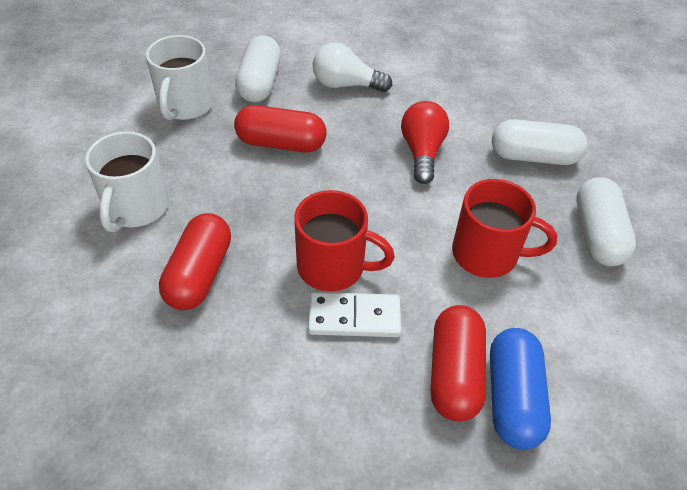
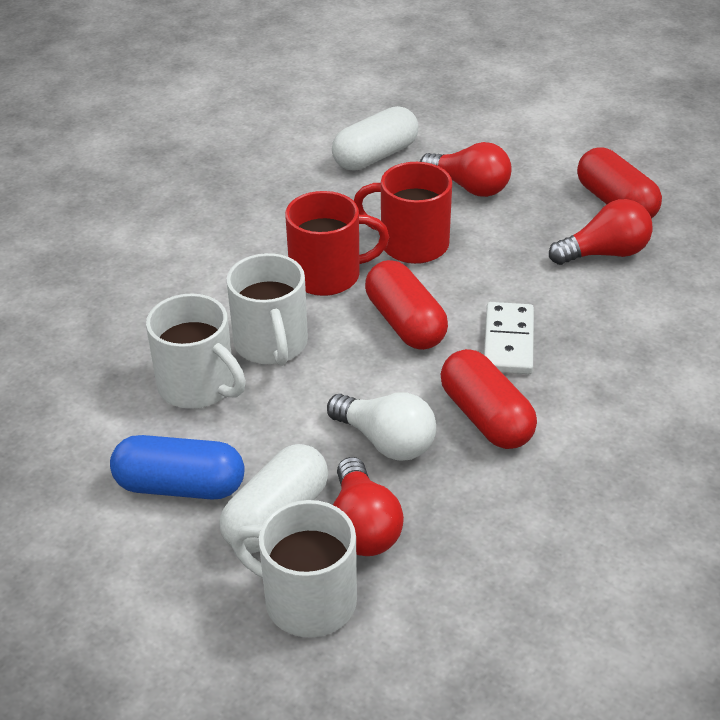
red light bulb: [401,101,449,184] = 1 -> [333,457,404,556] [420,142,512,197] [549,199,653,265] = 3
white capsule: [235,35,281,102] [492,119,588,165] [576,177,636,266] = 3 -> [219,444,328,554] [332,106,418,170] = 2
white mug: [85,131,169,232] [146,35,213,120] = 2 -> [146,293,246,409] [226,253,308,366] [231,500,357,638] = 3

